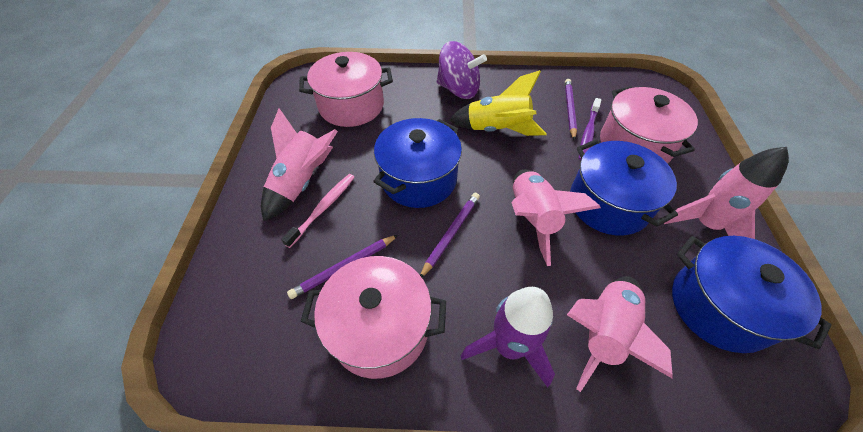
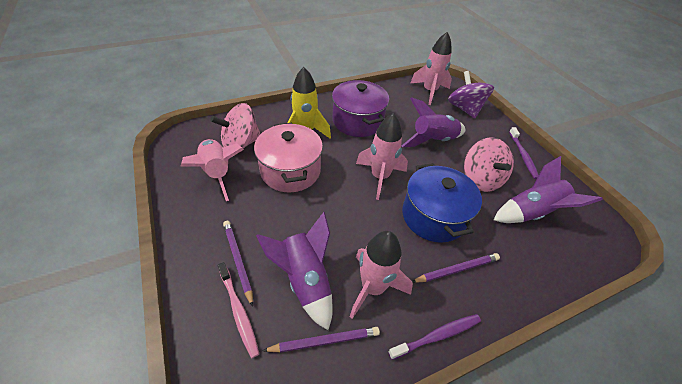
blue pot: [373,118,462,208] [570,139,678,236] [672,236,831,353] = 3 -> [402,163,482,243] = 1
pink pot: [299,52,393,127] [300,256,446,379] [600,86,698,164] = 3 -> [254,123,323,192] = 1
pink spinning top: none = 0 -> [210,103,260,149] [464,138,514,192] = 2
purple pot: none = 0 -> [332,80,389,137] = 1
purple rocket: [461,287,555,387] = 1 -> [256,212,333,330] [402,97,466,147] [494,156,603,223] = 3
purple toothbrush: [579,98,601,160] = 1 -> [388,314,481,360] [509,127,539,179] = 2

